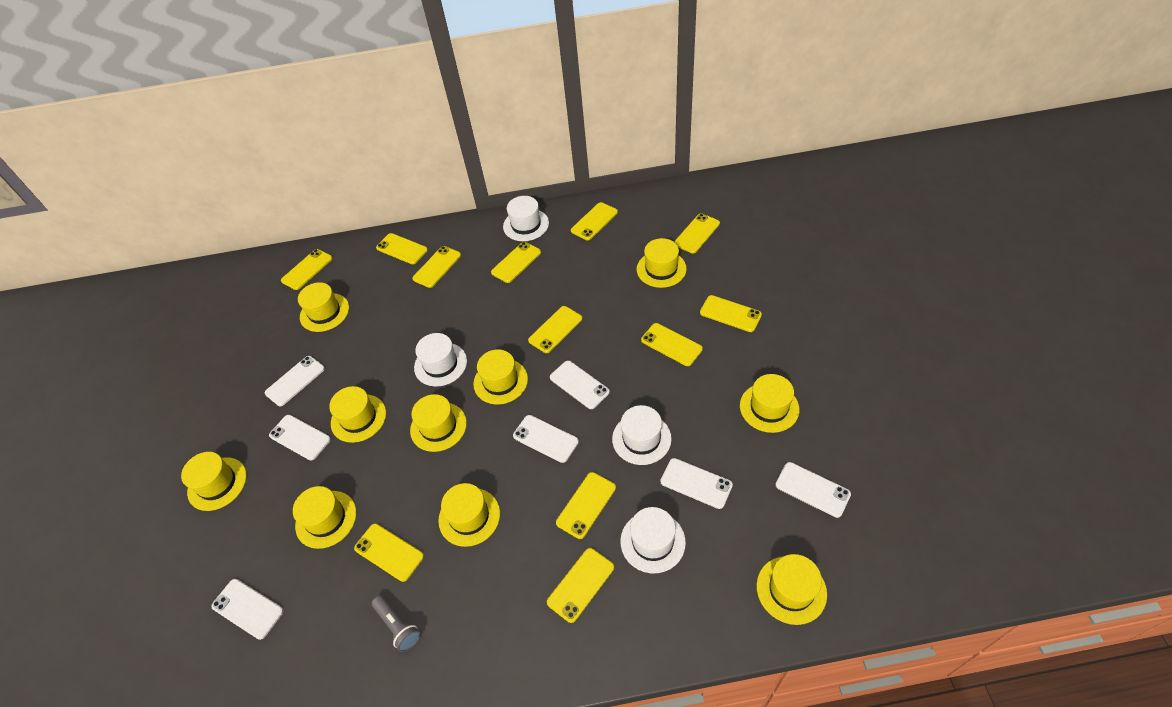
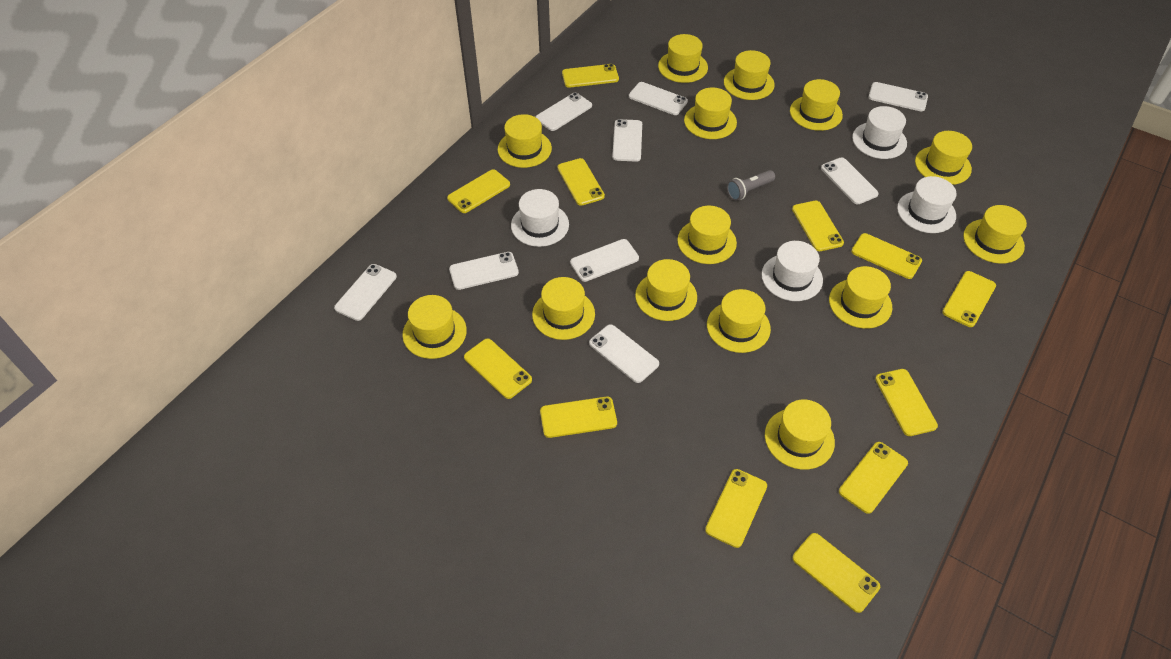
white phone: [211,579,284,640] [265,356,325,406] [269,415,331,461] [513,415,579,463] [550,360,610,409] [660,458,733,509] [775,462,851,518] = 7 -> [334,264,397,321] [449,252,519,290] [536,93,592,131] [570,239,639,282] [589,324,659,383] [612,119,642,162] [629,82,688,115] [821,157,879,204] [868,82,928,111] = 9
yellow hat: [181,452,247,511] [293,486,356,549] [298,282,349,332] [329,386,386,443] [410,394,467,452] [438,483,500,547] [473,349,528,405] [637,238,687,288] [740,374,799,433] [757,554,827,625] = 10 -> [402,295,467,359] [498,114,552,168] [532,277,595,340] [635,259,697,321] [658,34,708,83] [677,206,737,264] [684,88,737,139] [707,289,771,353] [724,50,775,100] [765,399,835,470] [790,79,843,131] [829,266,892,329] [915,131,972,185] [963,205,1027,264] = 14

